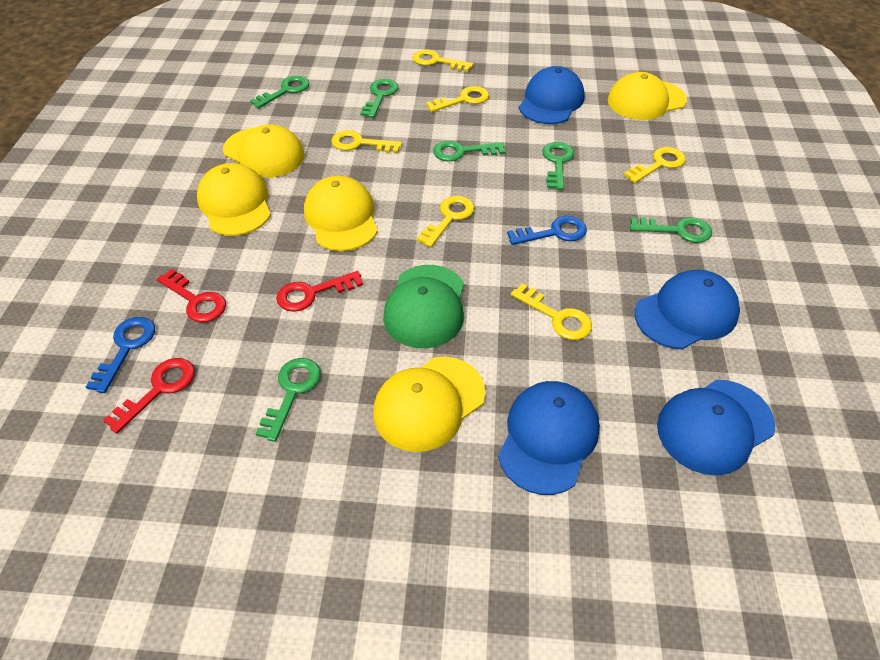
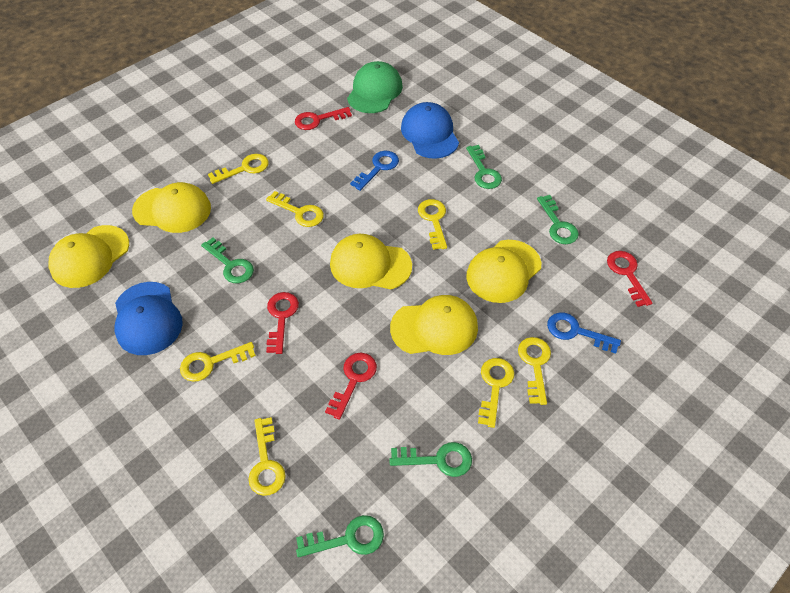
blue cap: [498,381,600,495] [519,66,585,124] [635,270,740,349] [657,380,775,476] = 4 -> [115,282,183,355] [401,102,459,159] = 2
green key: [250,76,309,108] [255,358,321,442] [360,79,399,118] [433,141,505,161] [542,142,574,190] [630,217,712,243] = 6 -> [201,238,254,283] [296,515,384,557] [389,442,472,477] [466,145,502,189] [537,195,579,244] = 5
red key: [103,358,195,434] [157,269,226,323] [276,271,363,312] = 3 -> [266,292,299,354] [295,107,352,130] [325,353,377,420] [607,251,652,307] = 4
yellow key: [331,130,402,153] [413,50,473,72] [417,196,475,247] [426,86,489,112] [511,283,592,340] [624,147,686,183] = 6 -> [180,342,256,382] [208,154,269,184] [248,417,286,496] [266,191,324,227] [418,199,447,250] [478,358,514,428] [518,337,551,405] = 7

